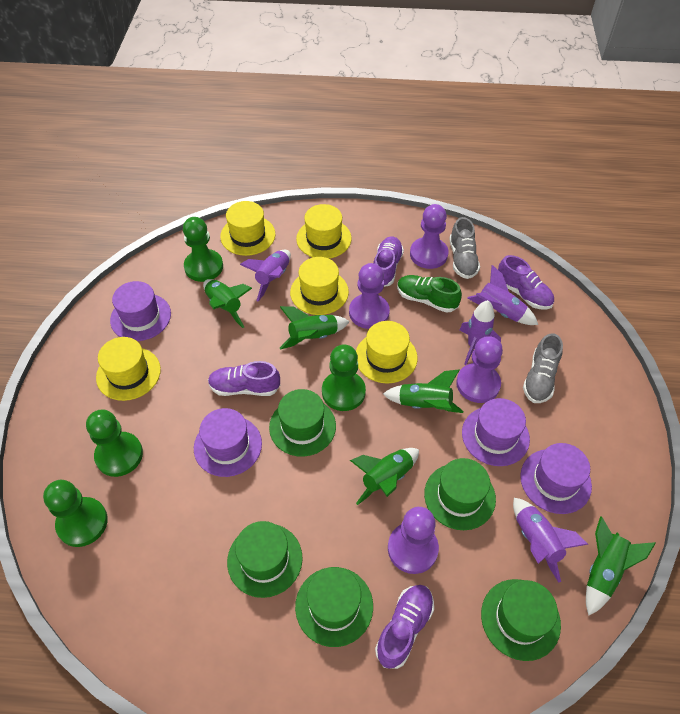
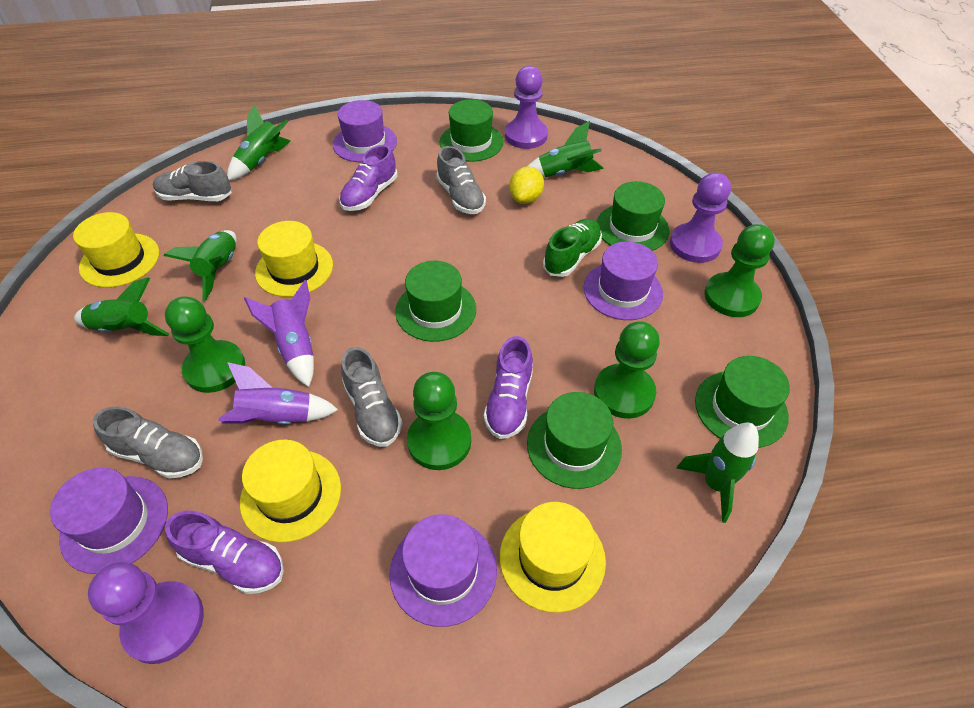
grey shoe: [449,217,480,279] [523,333,563,403] = 2 -> [93,407,203,479] [153,161,232,201] [341,347,402,447] [436,146,486,214] = 4
purple pawn: [349,263,390,329] [388,507,439,574] [410,204,449,269] [456,336,503,403] = 4 -> [88,562,204,664] [505,66,548,149] [670,173,731,263] = 3
purple rocket: [240,250,291,301] [460,300,501,365] [467,265,538,325] [513,498,589,582] = 4 -> [219,362,338,425] [244,280,314,387] = 2
purple shoe: [208,361,280,396] [373,236,404,287] [375,585,434,669] [498,255,554,310] = 4 -> [165,511,284,594] [339,145,397,211] [484,336,533,439] = 3
yellow hat: [96,337,161,401] [220,201,275,256] [290,257,349,315] [296,204,351,259] [356,321,418,384] = 5 -> [73,212,159,288] [240,440,341,543] [255,221,333,297] [500,502,606,613] = 4
yellow lemon: none = 0 -> [509,166,544,204] = 1

